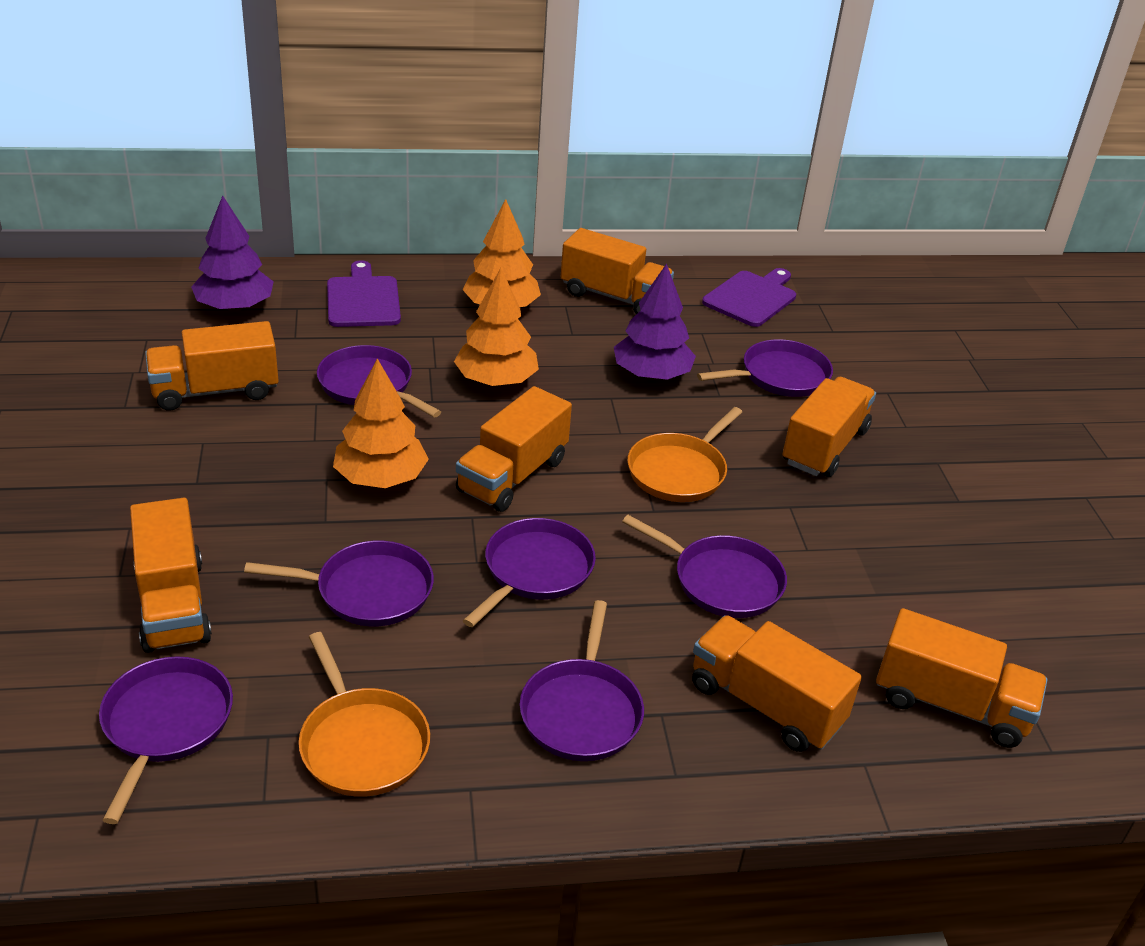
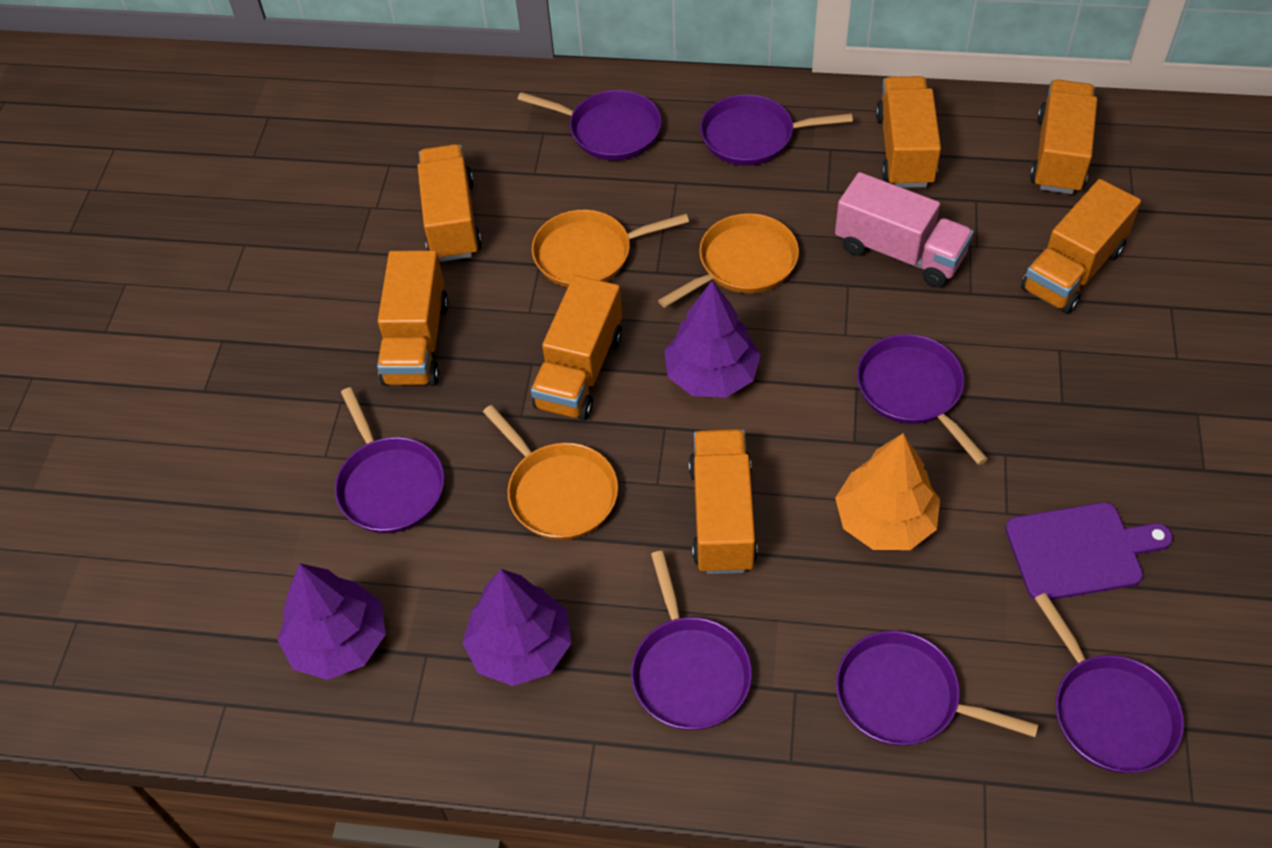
orange pan: [298,632,430,797] [627,407,742,502] = 2 -> [483,405,618,540] [532,210,689,287] [658,213,799,308] = 3
orange tree: [333,359,429,488] [454,268,539,386] [462,199,541,307] = 3 -> [835,433,940,550] = 1
pink truck: none = 0 -> [835,172,974,287] = 1
purple cutting board: [327,260,401,327] [702,268,796,327] = 2 -> [1005,502,1173,600] = 1
purple tree: [191,196,274,312] [614,263,696,380] = 2 -> [278,563,386,680] [462,569,571,686] [664,281,761,398] = 3

